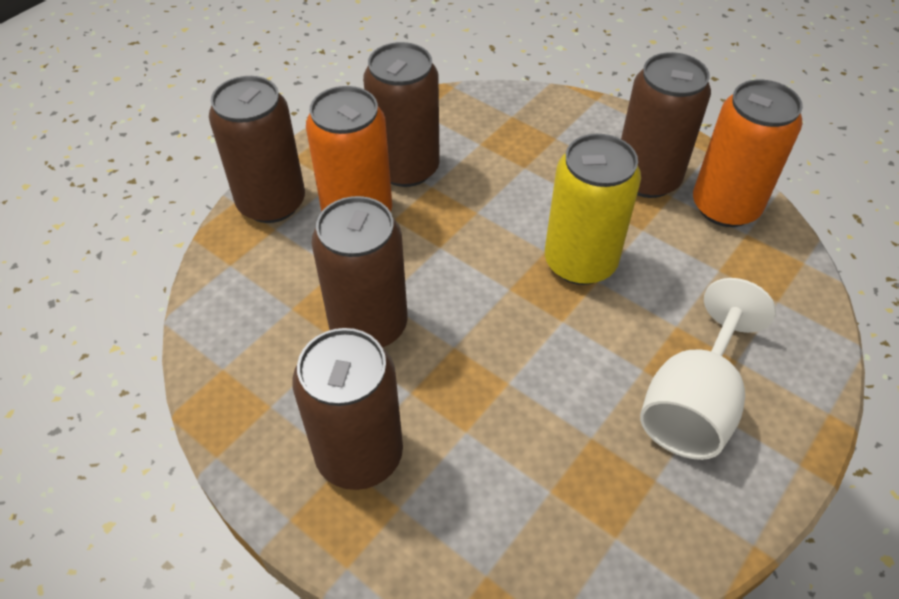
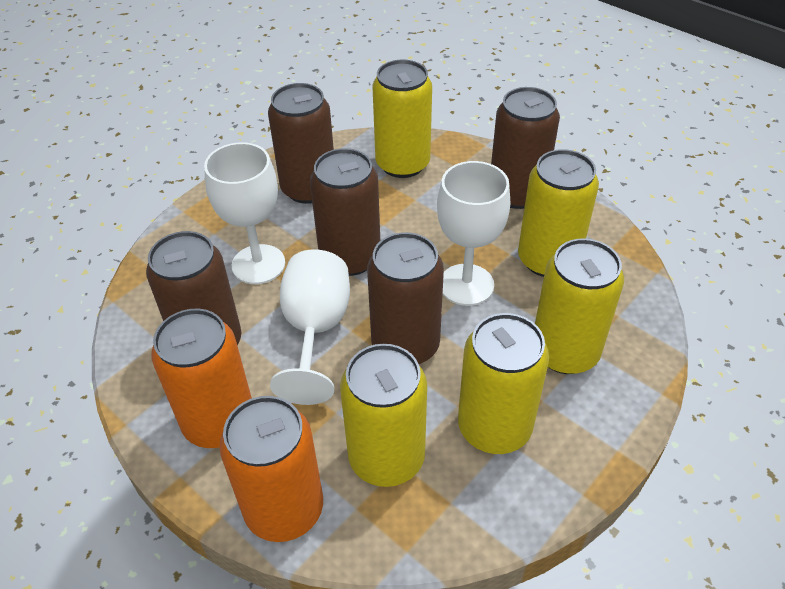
white goblet: [640,278,776,460] = 1 -> [204,142,285,284] [270,249,350,405] [437,161,510,306] = 3
yellow can: [545,134,641,285] = 1 -> [340,344,427,487] [372,59,432,178] [458,313,549,454] [518,149,599,277] [535,238,624,374] = 5

